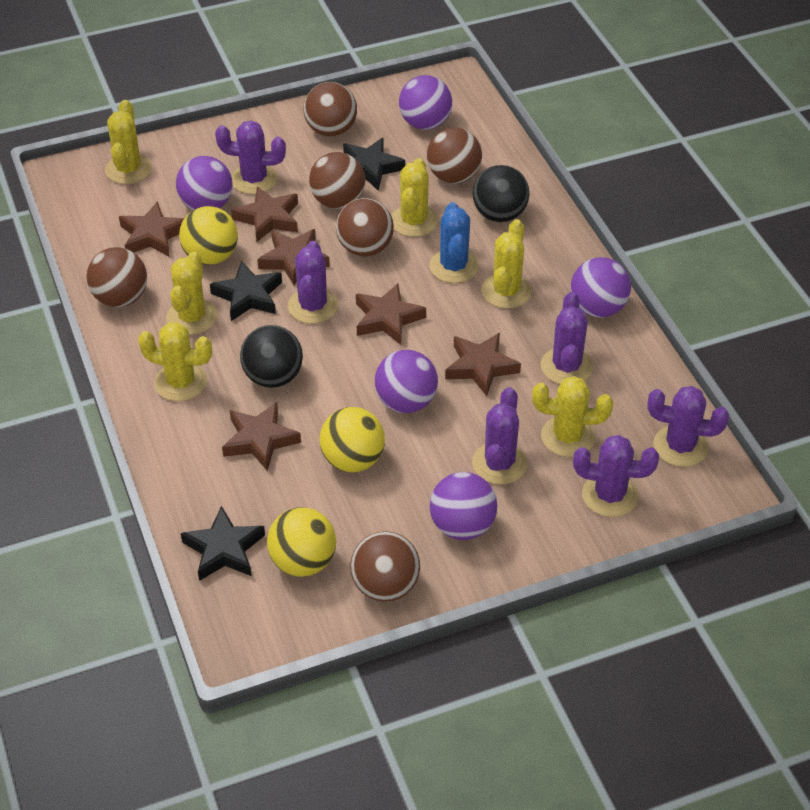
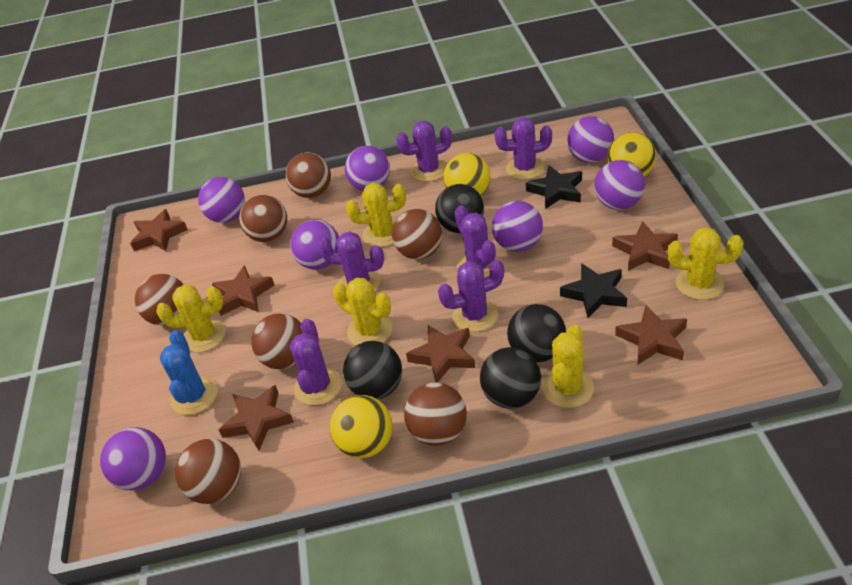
black ball: [240,325,303,388] [473,165,529,222] = 2 -> [343,341,402,399] [435,184,484,233] [480,347,541,409] [507,304,566,362] = 4
black star: [181,506,265,581] [210,261,282,321] [343,138,405,190] = 3 -> [526,165,582,209] [560,263,627,318] = 2
brown ball: [87,247,147,307] [304,82,357,136] [309,152,365,209] [336,198,394,256] [350,531,420,602] [427,127,482,184] = 6 -> [135,274,184,325] [175,439,241,504] [239,195,287,242] [251,313,302,369] [285,153,331,198] [392,209,442,259] [404,382,467,446] = 7
purple ball: [176,156,233,210] [375,350,438,413] [399,75,452,130] [430,472,497,540] [570,257,631,318] = 5 -> [100,427,166,490] [198,177,245,223] [290,220,339,270] [345,146,390,191] [492,201,543,252] [567,116,614,163] [594,160,645,210] = 7
yellow cactus: [105,100,152,184] [138,322,212,401] [166,252,217,335] [391,158,438,237] [481,219,532,309] [532,376,613,457] = 6 -> [156,285,226,353] [333,278,392,346] [346,183,406,247] [542,325,594,408] [668,227,743,300] = 5

